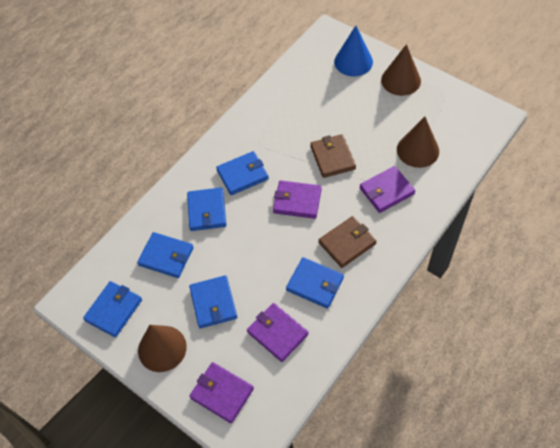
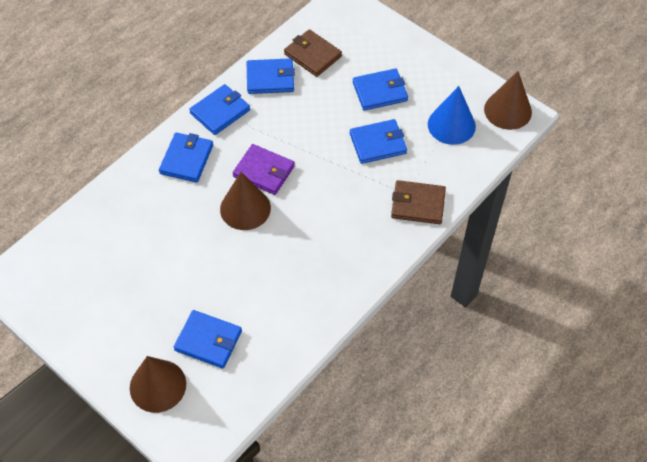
purple wallet: [189,362,254,423] [247,303,308,362] [273,180,322,219] [360,166,415,213] = 4 -> [233,144,295,195] = 1

